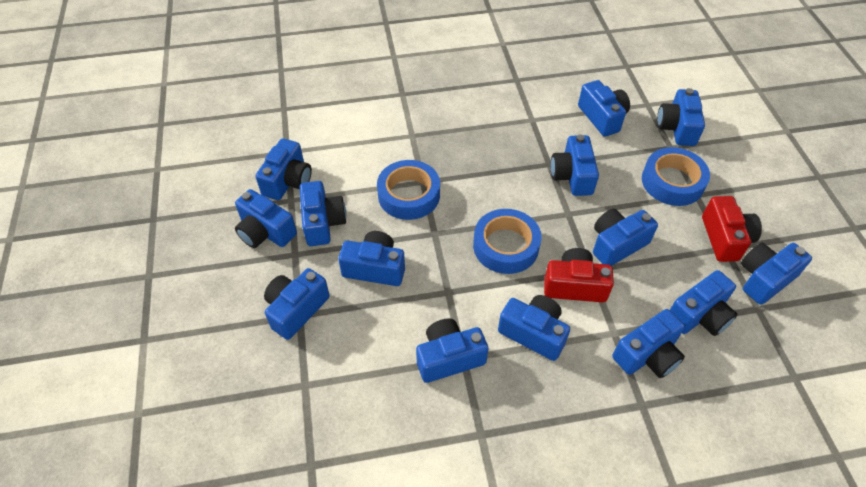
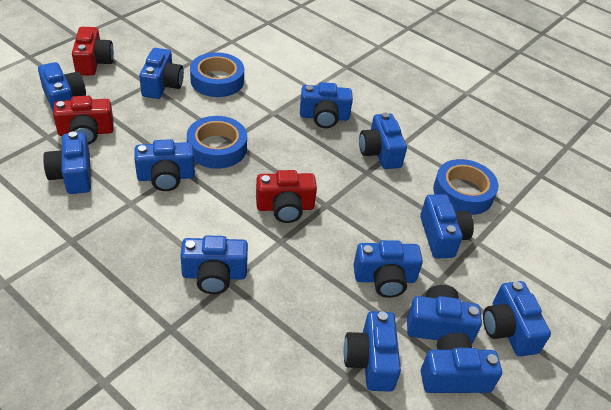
blue camera: [235,189,297,248] [255,138,312,200] [264,268,330,340] [299,181,346,246] [338,231,405,286] [416,318,488,383] [498,295,570,361] [551,134,599,196] [578,80,630,137] [593,209,658,266] [612,309,685,378] [657,88,705,146] [670,270,738,336] [741,243,812,305] = 14 -> [38,62,86,111] [43,131,91,194] [134,139,195,191] [139,48,184,99] [181,235,248,294] [300,82,353,128] [343,311,401,392] [353,240,423,298] [359,112,407,169] [407,285,482,344] [420,194,474,258] [421,333,502,393] [483,281,551,357] = 13
red camera: [544,248,614,302] [702,196,762,262] = 2 -> [53,96,114,145] [72,27,114,76] [256,170,317,223] = 3

